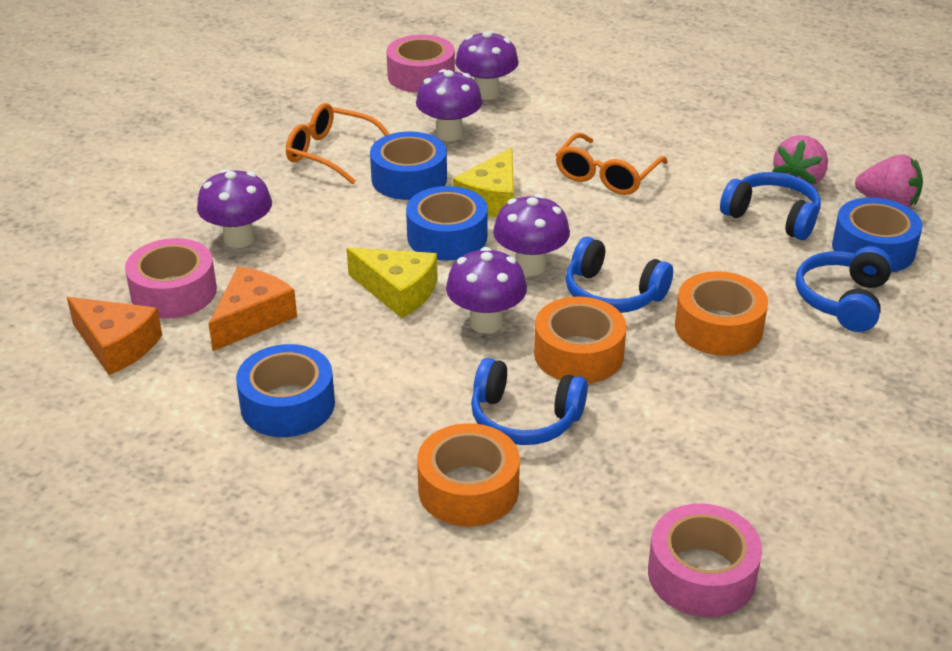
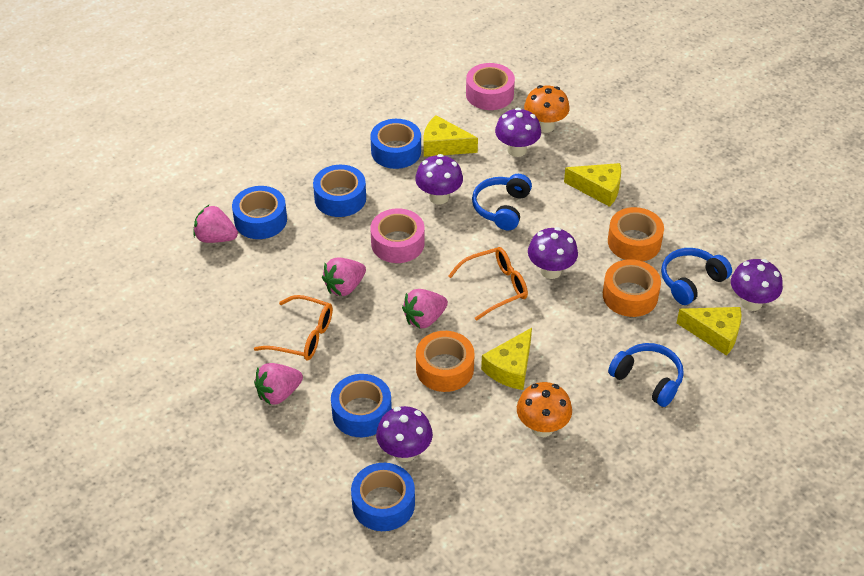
blue headphones: [471,358,588,445] [566,237,673,313] [720,172,821,240] [795,246,893,332] = 4 -> [472,174,532,230] [608,343,684,407] [661,248,732,305] = 3
blue tape: [236,344,335,437] [370,132,447,200] [406,186,488,260] [832,197,922,273] = 4 -> [232,186,287,239] [313,165,366,217] [331,374,392,437] [351,463,415,531] [370,119,421,169] = 5
orange cheese: [67,297,162,375] [209,267,297,351] = 2 -> none = 0
orange mushroom: none = 0 -> [517,382,572,437] [524,85,570,133] = 2
pink strawberry: [773,135,828,190] [855,155,923,207] = 2 -> [193,205,238,243] [254,363,303,405] [322,257,366,296] [402,289,448,328] = 4
pink tape: [125,238,217,319] [386,35,455,93] [648,503,762,617] = 3 -> [370,208,425,263] [466,63,515,110] = 2
yellow cheese: [347,248,438,318] [453,147,514,218] = 2 -> [424,115,478,157] [481,328,532,390] [564,163,621,207] [677,307,742,356] = 4

